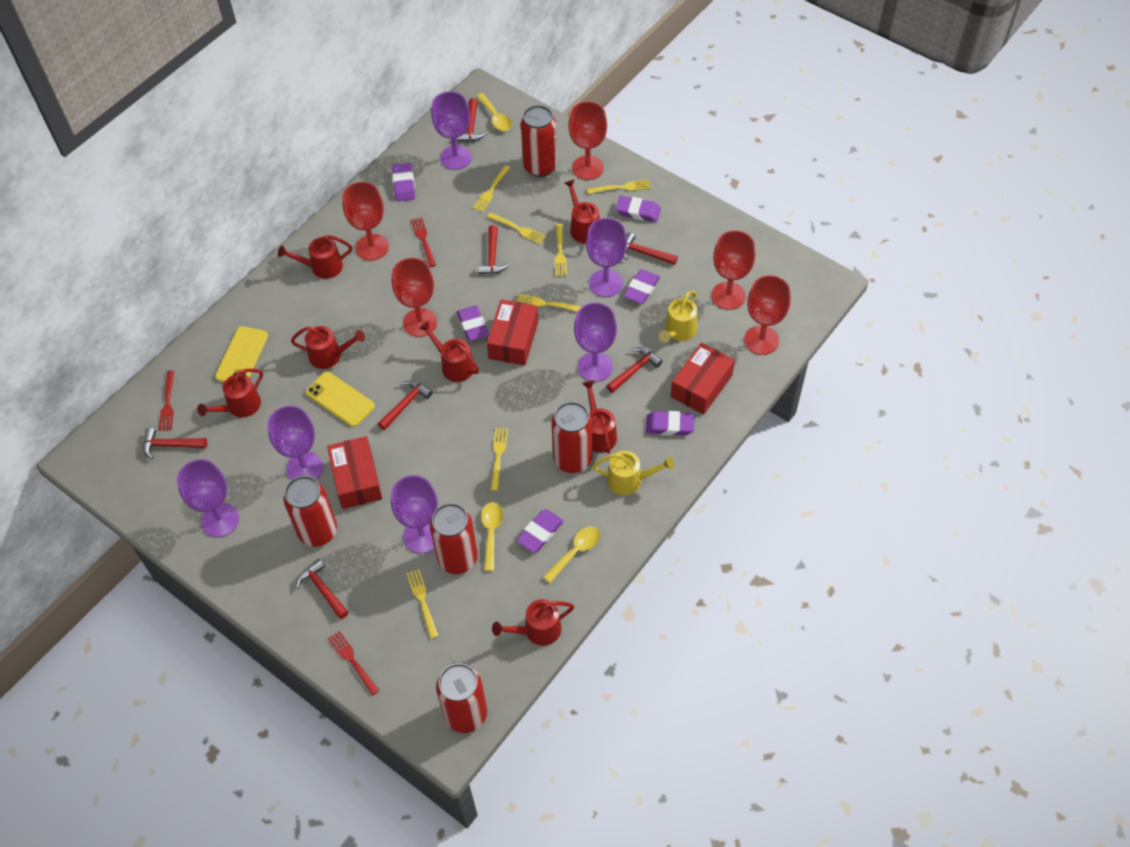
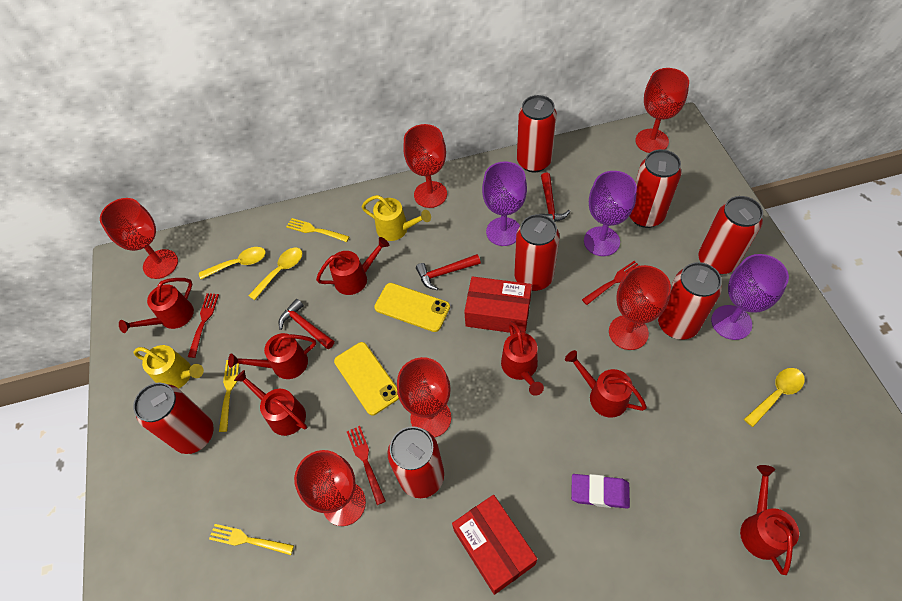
purple eraser: [392,163,415,201] [457,306,489,341] [516,509,563,553] [616,196,661,222] [623,269,660,304] [646,411,694,435] = 6 -> [571,474,630,509] = 1
purple goblet: [177,459,239,537] [267,406,323,480] [391,475,438,553] [431,91,472,170] [574,303,617,382] [586,218,627,297] = 6 -> [482,161,527,246] [584,171,637,256] [711,254,789,340] = 3
red box: [327,436,382,509] [487,299,538,365] [671,342,735,415] = 3 -> [452,495,537,595] [464,276,532,333] = 2
red can: [284,476,337,547] [430,503,478,574] [436,663,487,733] [521,105,557,177] [551,402,592,473] = 5 -> [133,383,214,454] [388,426,444,498] [514,214,560,291] [517,95,557,173] [630,149,682,228] [658,262,722,340] [698,196,763,274] = 7
red goblet: [342,182,389,261] [392,258,437,337] [569,101,607,180] [712,230,755,310] [744,275,791,355] = 5 -> [100,198,178,279] [294,450,366,526] [397,357,451,438] [404,124,447,208] [609,265,671,350] [635,68,689,153] = 6
red hammer: [143,428,207,460] [296,559,349,619] [378,380,433,430] [457,98,487,142] [478,225,510,274] [607,347,662,393] [624,233,678,265] = 7 -> [279,299,334,349] [416,254,481,290] [541,173,570,222] = 3
yellow fork: [407,569,438,639] [473,165,510,212] [487,212,546,244] [491,428,508,491] [516,294,582,312] [555,224,567,276] [587,179,651,194] = 7 -> [209,524,294,555] [219,360,239,432] [286,218,350,242] = 3

